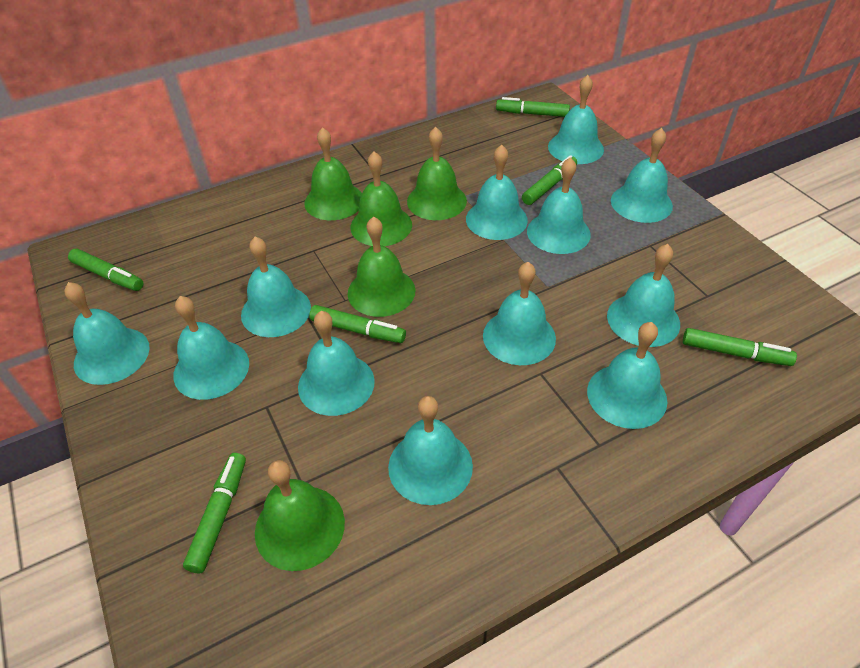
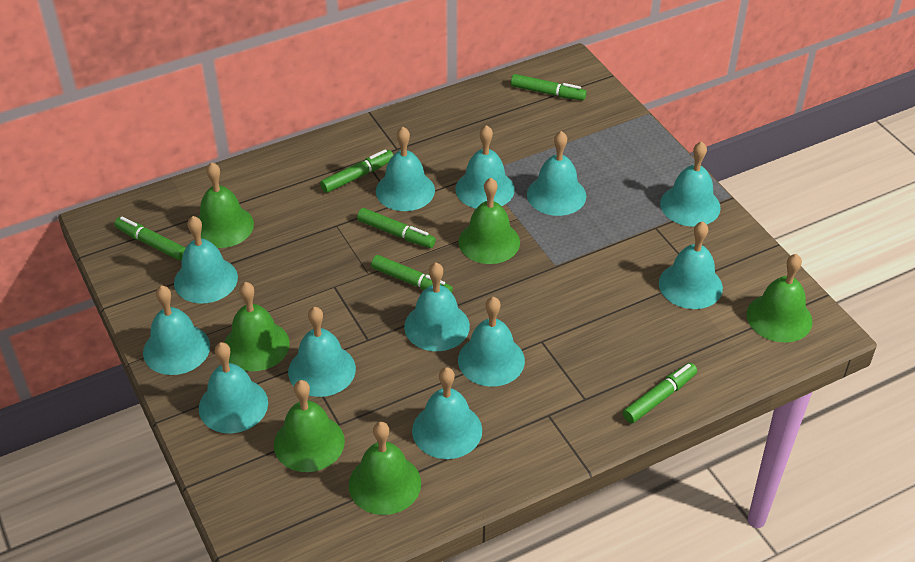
green bell: [255,460,345,571] [304,127,362,220] [347,217,416,317] [351,151,412,246] [407,127,467,220] = 5 -> [198,162,254,248] [224,282,290,371] [274,380,345,472] [349,422,421,515] [458,178,520,264] [747,254,813,343] = 6

